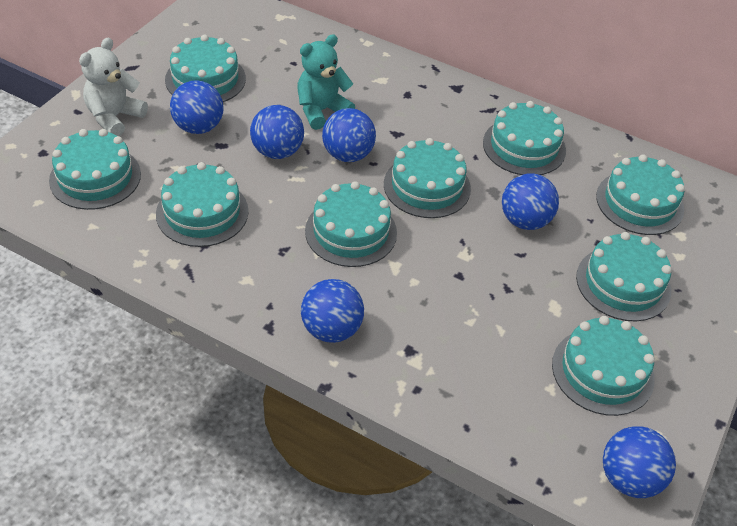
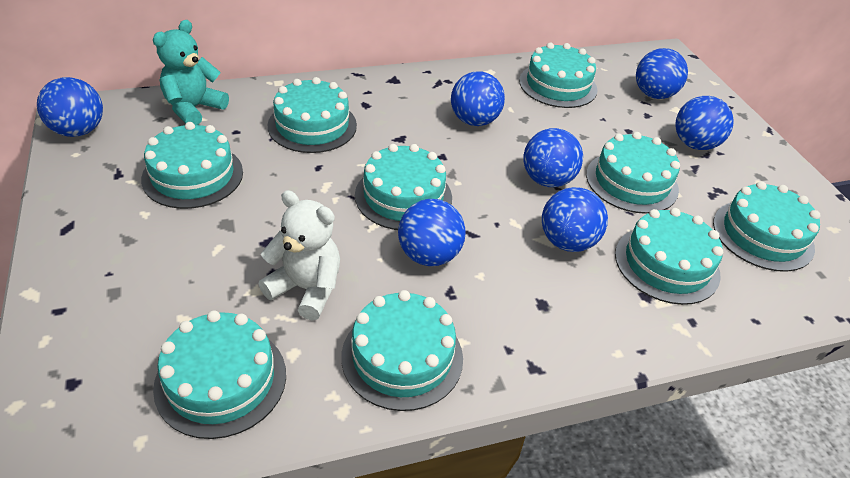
blue ball: [170,80,224,134] [250,105,304,159] [301,279,364,343] [322,108,376,162] [502,173,559,230] [603,426,676,498] = 6 -> [37,77,103,137] [398,199,466,266] [451,71,505,126] [523,128,583,187] [542,187,608,252] [636,48,688,99] [675,96,734,150] = 7

